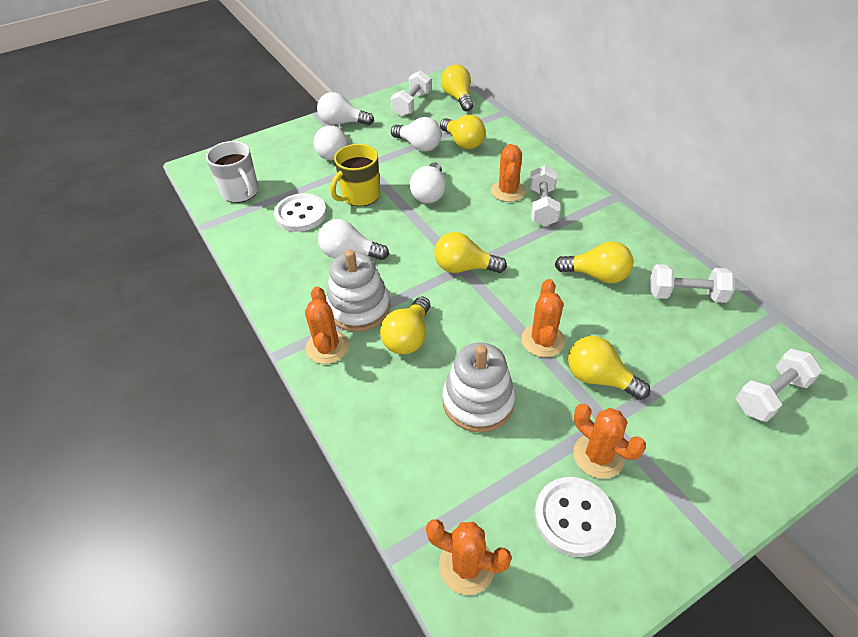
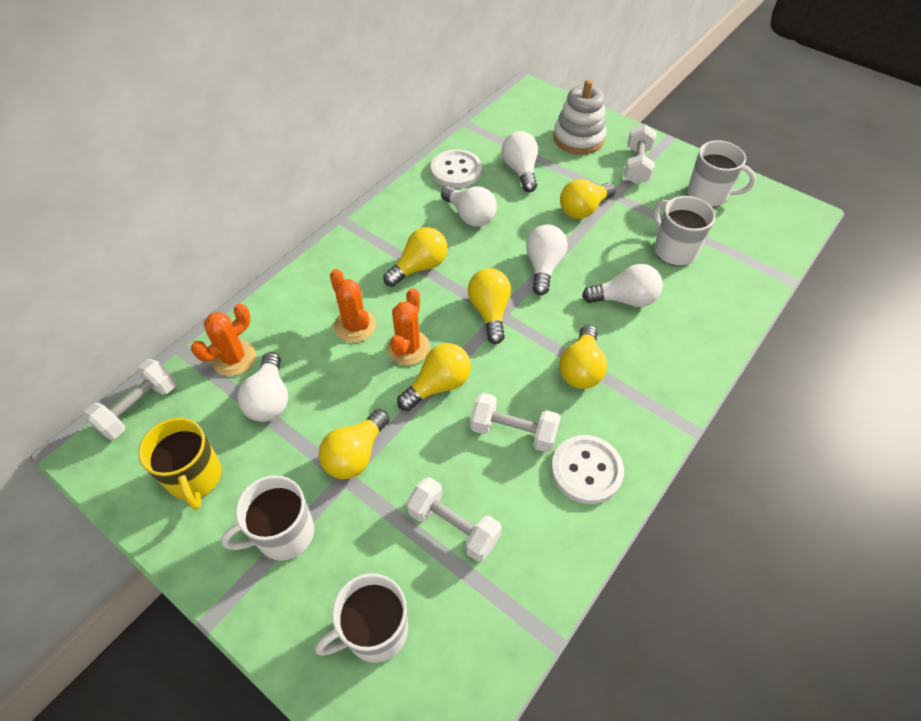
orange cactus: [305,286,349,364] [426,519,512,595] [491,144,526,202] [521,279,565,357] [573,404,646,479] = 5 -> [191,304,256,376] [330,269,376,342] [387,288,430,365] = 3
white mug: [206,141,259,203] = 1 -> [221,475,314,561] [315,573,408,663] [653,196,716,266] [687,140,756,207] = 4
white stacking toy: [326,250,390,332] [443,343,515,432] = 2 -> [553,80,606,154] = 1

